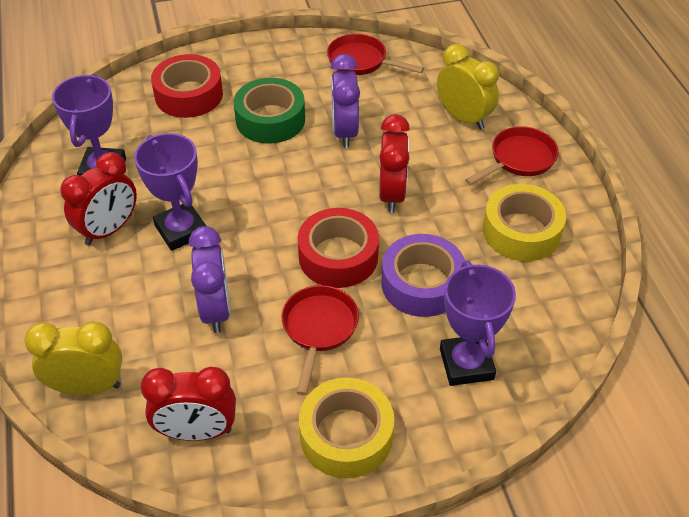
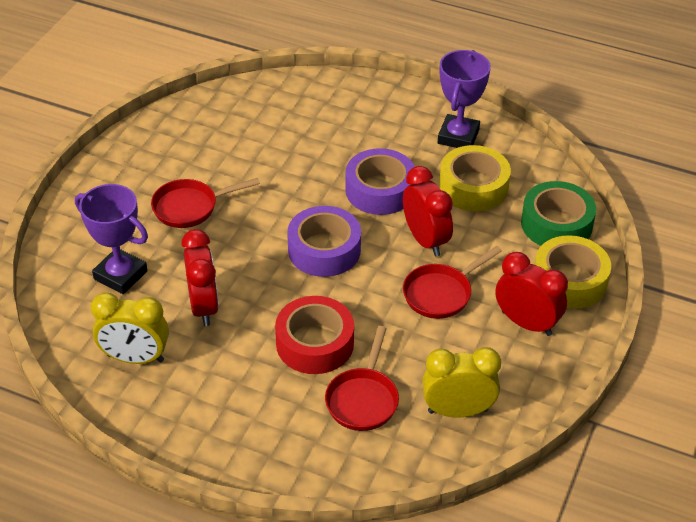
purple clock: [189,226,230,333] [331,54,360,148] = 2 -> none = 0
purple tape: [382,234,465,317] = 1 -> [287,206,361,277] [345,148,415,215] = 2
purple trophy: [52,74,126,176] [134,133,206,251] [440,260,516,386] = 3 -> [75,184,148,294] [438,50,491,148] = 2
red tape: [151,54,223,118] [298,208,379,288] = 2 -> [275,296,354,374] = 1

